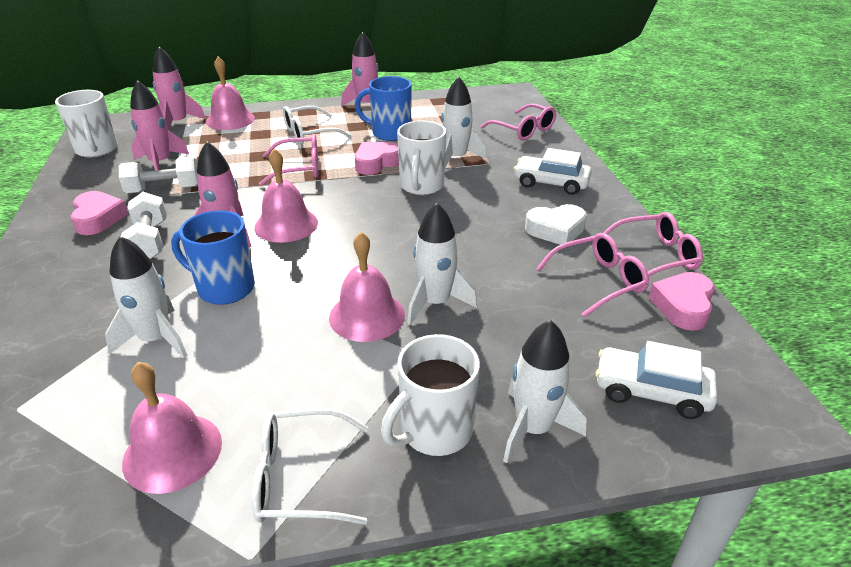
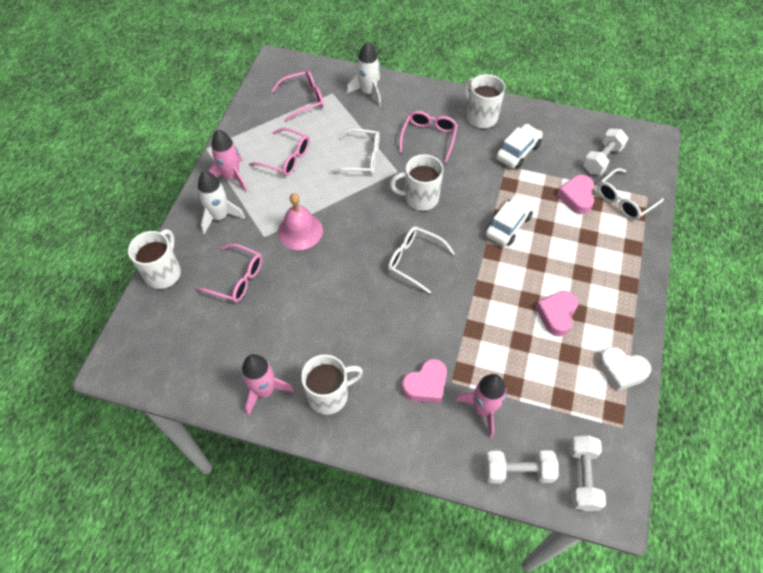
blue mug: [171,210,255,305] [355,76,412,141] = 2 -> none = 0
pink bell: [122,362,222,494] [206,57,255,130] [254,149,318,243] [329,232,405,342] = 4 -> [278,193,323,250] = 1
pink rocket: [130,80,189,170] [152,47,206,130] [194,141,252,248] [341,32,379,106] = 4 -> [208,130,247,192] [241,354,294,416] [455,374,507,438] = 3
white dumbbell: [119,156,198,193] [121,192,167,259] = 2 -> [485,450,559,484] [569,435,606,511] [583,129,628,175] = 3
white glasses: [252,408,368,525] [283,106,351,144] = 2 -> [330,129,380,174] [388,226,455,294] [598,168,664,220] = 3
white mug: [55,90,118,158] [381,334,480,456] [397,121,446,195] = 3 -> [128,229,181,289] [301,354,363,415] [390,154,443,211] [464,74,505,128] = 4
white rocket: [105,236,188,358] [407,203,477,325] [441,77,486,167] [503,320,586,463] = 4 -> [198,171,245,234] [347,42,381,107] = 2

